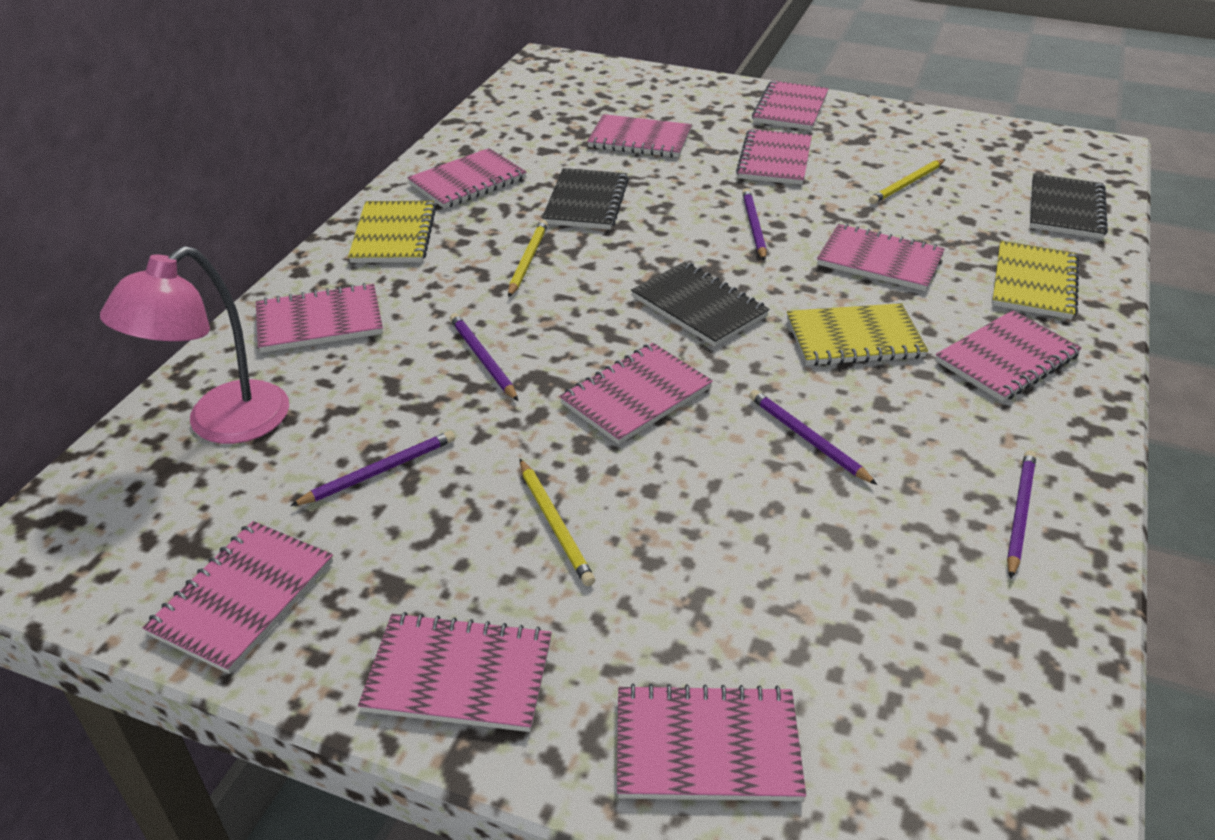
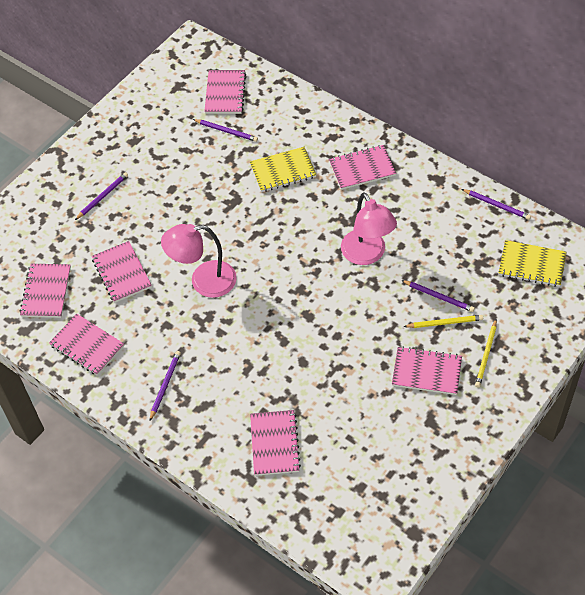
black notebook: [542,168,629,230] [631,262,769,347] [1030,173,1108,239] = 3 -> none = 0
pink lamp: [100,246,289,444] = 1 -> [161,224,237,298] [341,192,397,265] = 2
pink notebook: [142,521,333,674] [256,283,383,353] [358,612,552,732] [407,148,526,209] [559,343,713,445] [587,114,692,158] [617,684,806,801] [736,129,812,185] [752,81,828,130] [817,224,945,291] [935,310,1082,402] = 11 -> [19,264,71,318] [49,314,124,376] [92,241,152,303] [204,70,246,114] [250,410,301,476] [329,145,396,190] [392,346,462,395] = 7
yellow notebook: [348,201,436,263] [787,303,928,366] [992,240,1079,320] = 3 -> [250,147,317,192] [498,240,566,287] = 2
yellow pencil: [508,220,548,297] [520,459,595,586] [869,159,945,204] = 3 -> [403,315,483,328] [475,320,497,388] = 2

